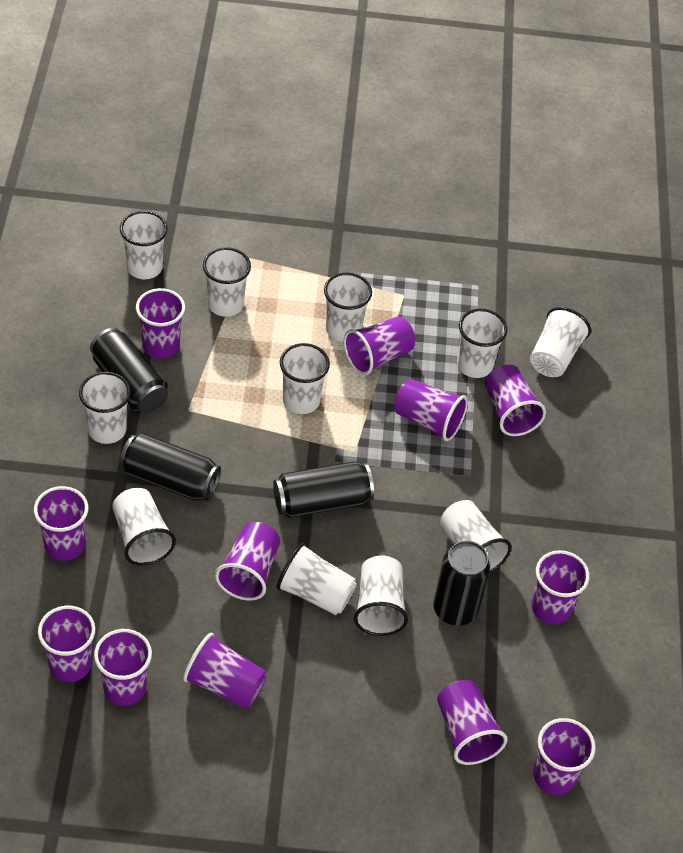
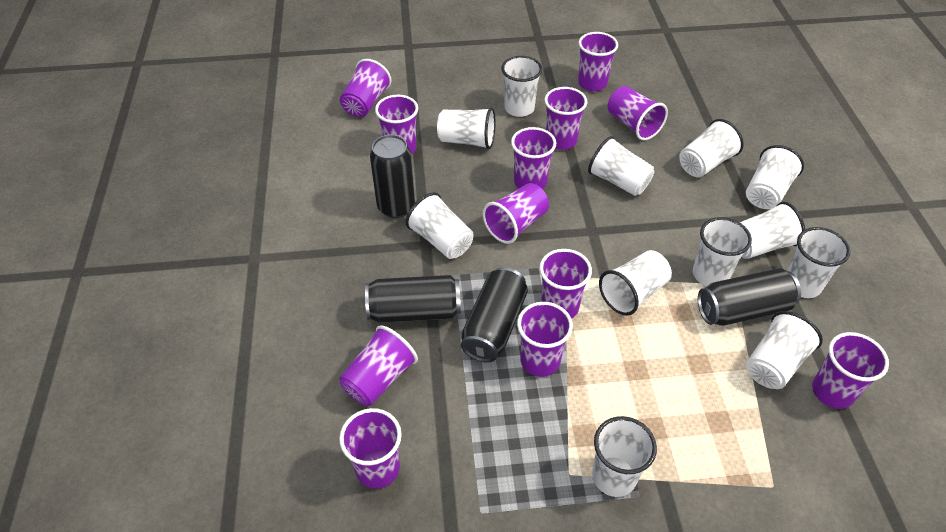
white cup: [79,372,131,444] [112,488,176,566] [120,211,167,279] [203,247,251,317] [276,543,357,615] [280,343,330,414] [324,273,372,342] [354,555,408,636] [440,500,511,573] [457,309,507,378] [530,307,591,377] = 11 -> [406,192,474,259] [437,107,495,150] [501,56,542,117] [588,136,654,196] [592,416,657,497] [599,250,672,316] [679,119,744,177] [693,217,752,286] [740,202,805,259] [746,145,804,209] [746,311,823,389] [787,227,850,298] = 12

